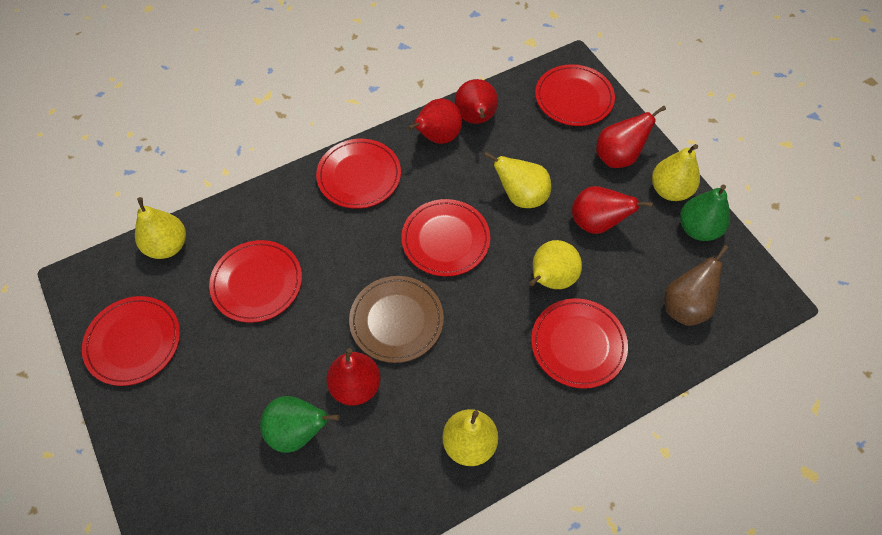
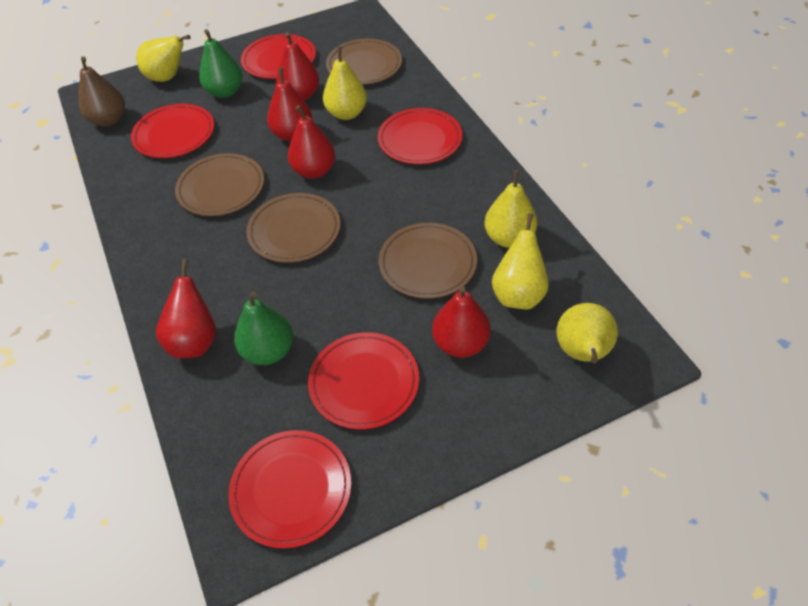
brown plate: [349,276,444,363] = 1 -> [175,153,264,216] [246,193,340,263] [326,39,402,85] [379,223,477,299] = 4
red plate: [82,296,180,386] [209,240,302,323] [316,139,401,209] [401,199,490,276] [531,298,628,389] [535,64,615,126] = 6 -> [131,104,214,158] [228,430,351,549] [241,34,316,79] [308,332,419,430] [378,108,462,165] = 5

